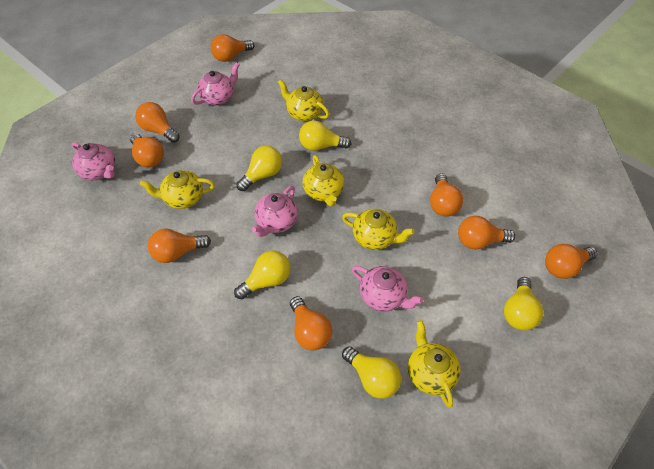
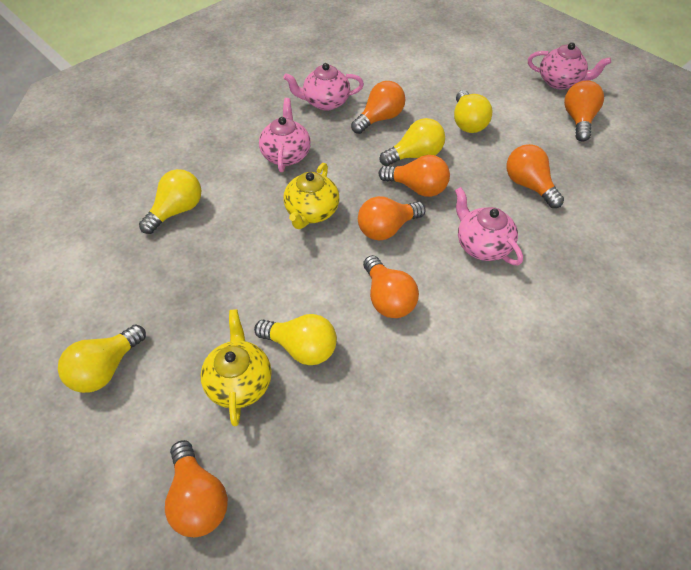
orange light bulb: [130,133,164,167] [135,102,180,143] [148,229,211,263] [211,34,255,62] [290,296,332,350] [430,173,463,217] [458,216,516,250] [545,244,598,279] = 8 -> [165,440,228,537] [351,81,405,134] [358,196,425,240] [363,255,419,318] [379,155,450,197] [507,144,564,208] [564,81,604,142] = 7
yellow teapot: [140,170,215,209] [278,79,329,121] [302,155,344,207] [342,209,415,250] [408,320,461,408] = 5 -> [200,309,272,426] [283,163,339,229] = 2

